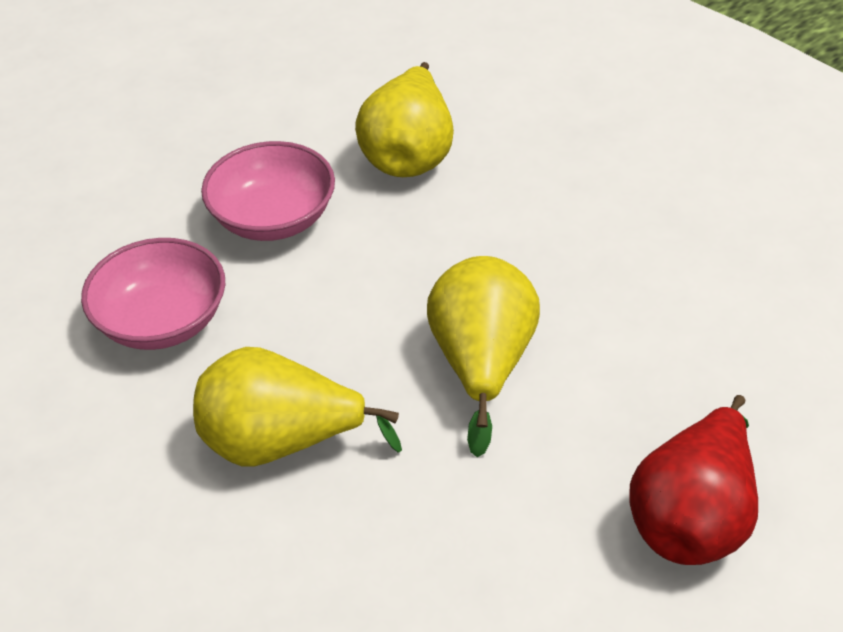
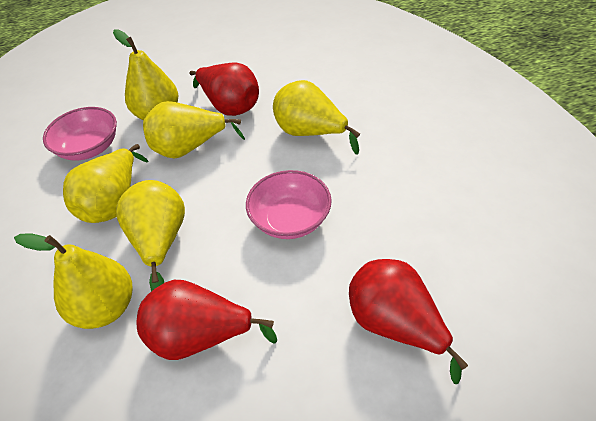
red pear: [629,395,758,565] = 1 -> [137,280,277,360] [189,63,259,116] [349,259,468,384] = 3
yellow pear: [193,347,402,467] [355,62,454,177] [427,256,540,457] = 3 -> [14,234,132,329] [63,144,148,223] [113,30,179,120] [116,180,185,291] [143,101,245,159] [273,80,360,154] = 6

